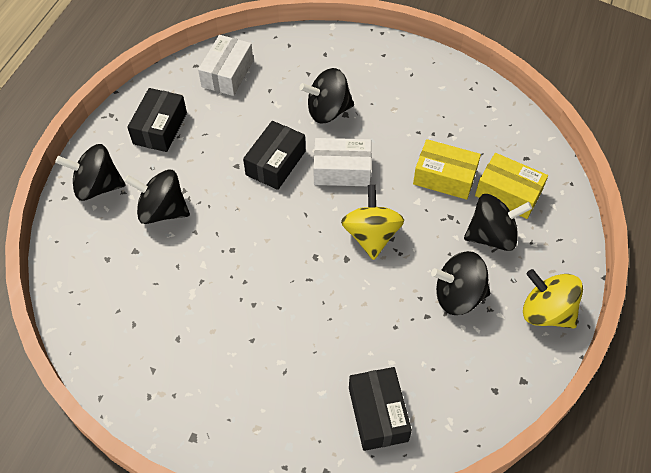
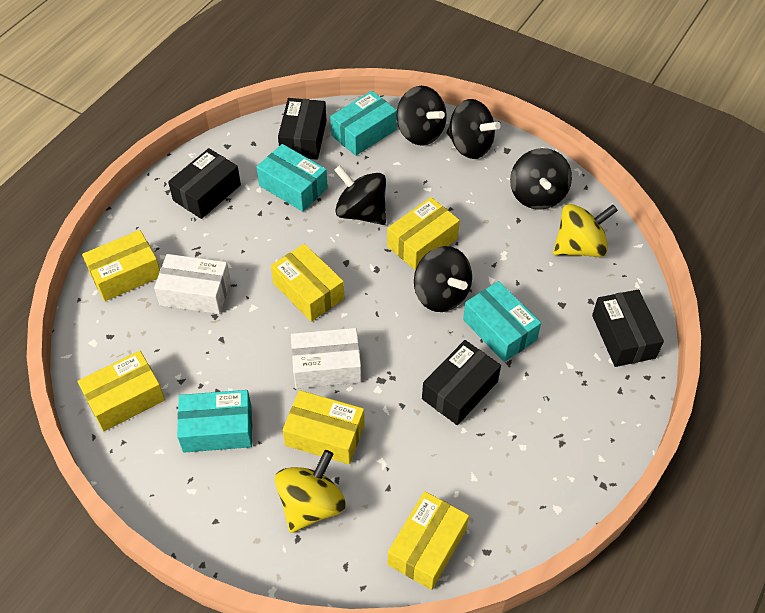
black box: [127,88,187,152] [243,121,305,190] [349,367,412,451] = 3 -> [168,148,241,219] [278,98,327,160] [422,340,501,425] [592,289,664,367] = 4
turquoise box: none = 0 -> [177,390,252,453] [256,144,328,212] [330,91,397,156] [463,281,541,362] = 4
yellow box: [413,139,481,200] [475,153,548,219] = 2 -> [78,351,165,431] [82,230,160,301] [271,244,344,322] [282,390,365,465] [387,197,460,270] [388,491,469,590] = 6

